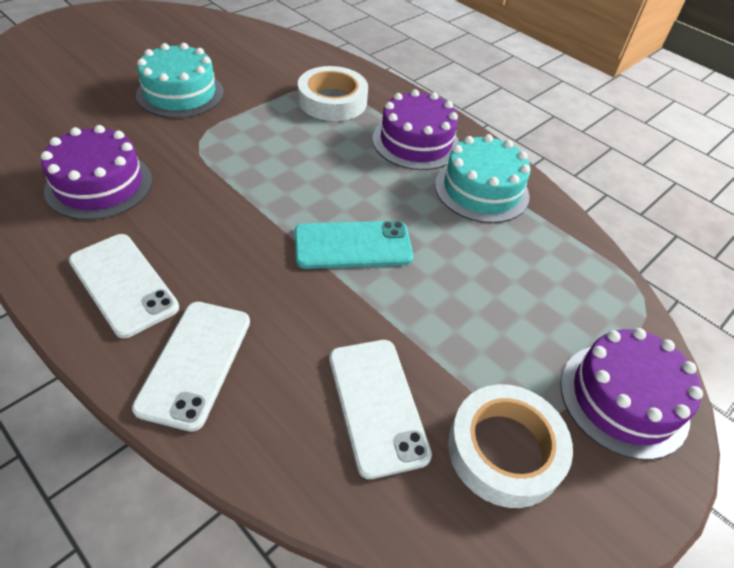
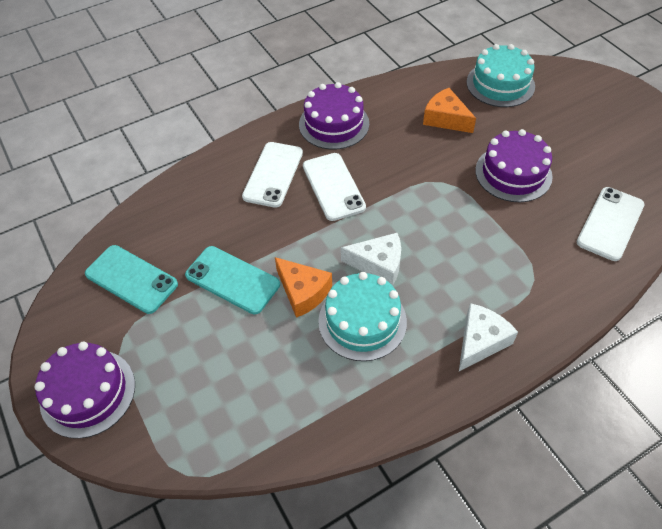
orange cheese: none = 0 -> [275,257,332,318] [423,88,476,133] = 2
turquoise phone: [295,221,413,269] = 1 -> [85,245,178,314] [185,246,280,314] = 2
white cheese: none = 0 -> [341,233,401,286] [459,303,518,371] = 2
white tape: [298,66,368,121] [448,384,573,508] = 2 -> none = 0

